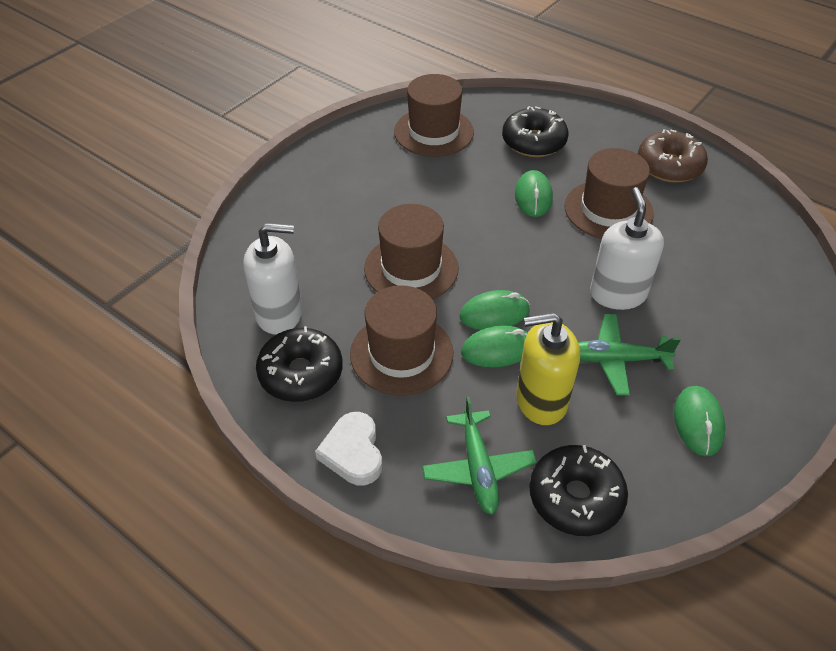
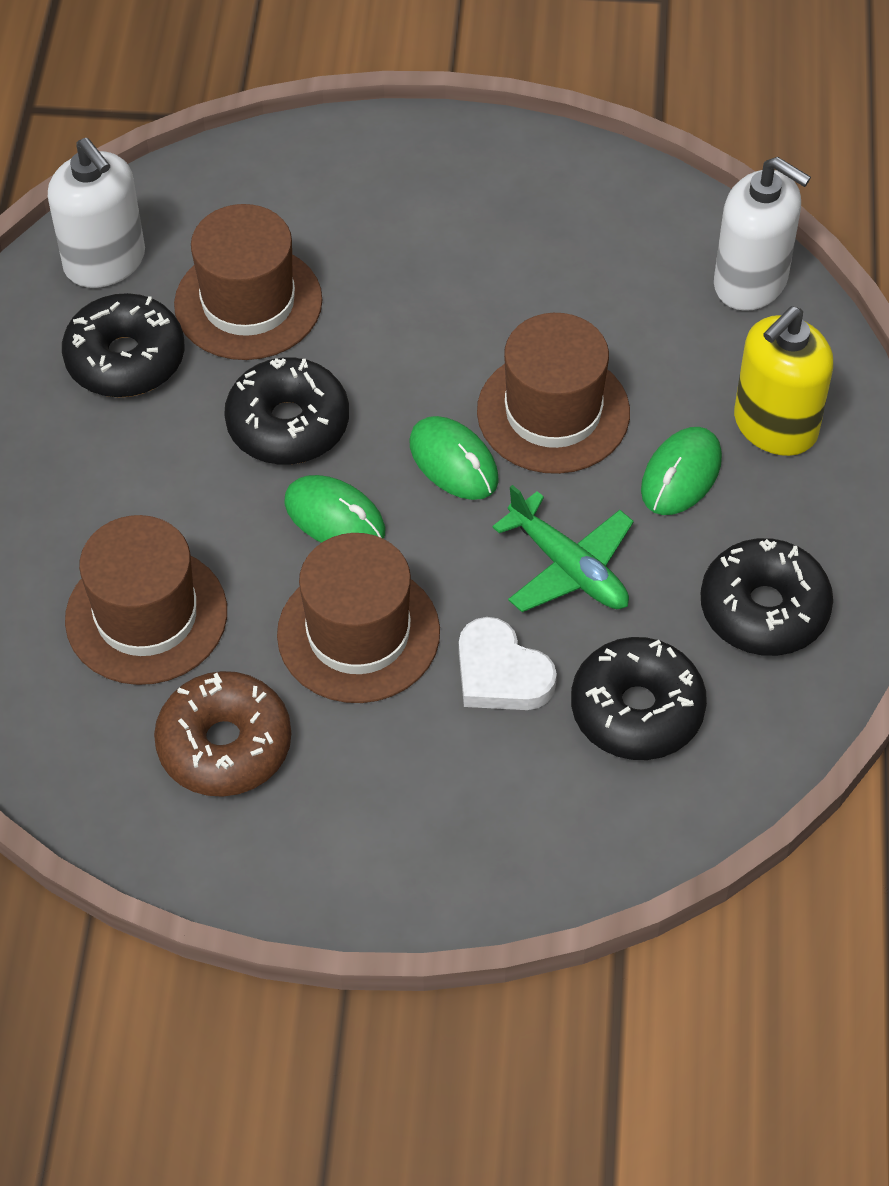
black donut: [256,326,343,402] [502,106,568,157] [529,445,628,536] = 3 -> [62,293,184,398] [224,357,349,465] [571,637,707,760] [701,538,833,656] = 4
green mouse: [460,290,530,330] [461,325,528,367] [515,170,553,217] [674,386,726,456] = 4 -> [284,475,385,543] [410,416,499,500] [641,427,722,515] = 3
green plane: [422,397,537,515] [578,314,681,396] = 2 -> [492,485,634,612] = 1

